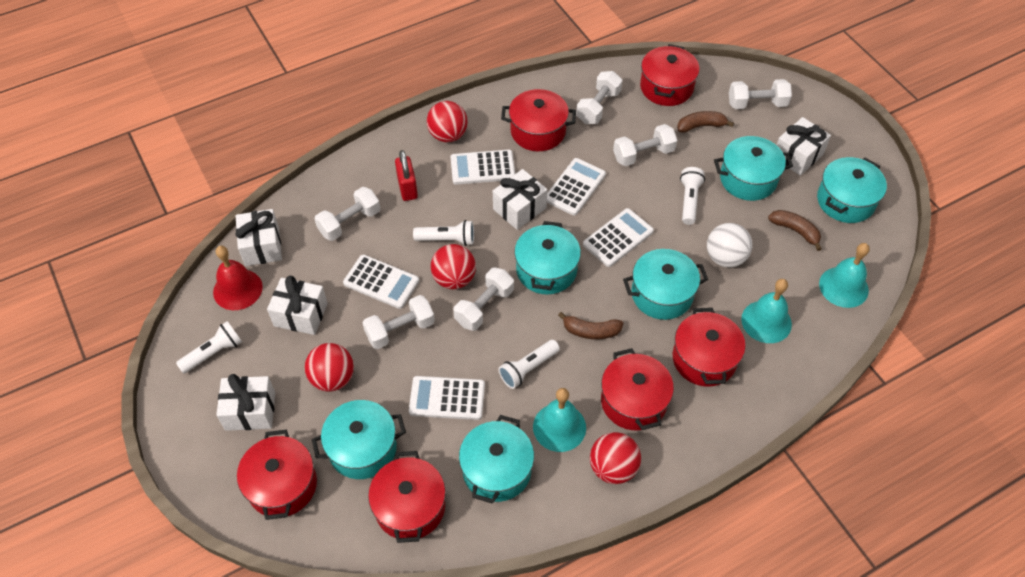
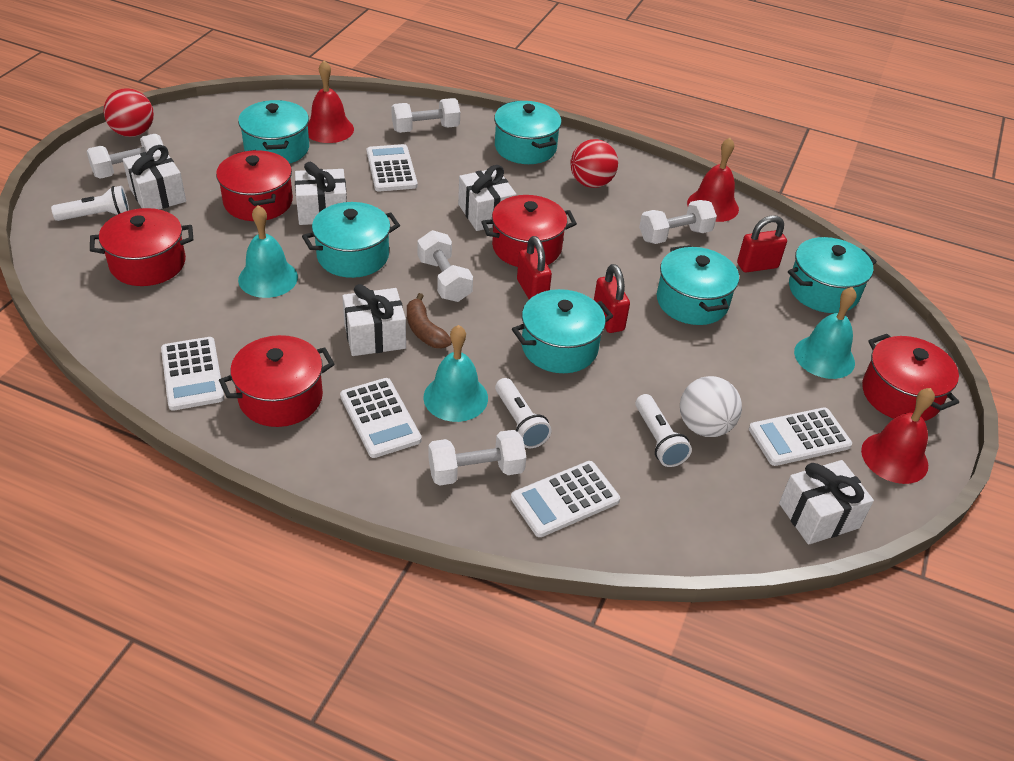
brown banana: [558,312,623,339] [677,111,734,133] [768,210,822,251] = 3 -> [407,293,452,348] = 1
red ball: [305,343,354,392] [427,101,468,142] [431,244,476,289] [590,432,641,484] = 4 -> [104,88,154,137] [570,139,618,188] = 2
red bell: [213,246,263,310] = 1 -> [308,60,354,143] [687,138,739,222] [861,388,935,484] = 3
red padlock: [395,150,418,201] = 1 -> [517,236,552,300] [594,264,630,333] [737,215,787,272] = 3
red pot: [237,430,317,520] [368,451,446,543] [501,89,576,151] [601,348,674,430] [640,44,700,106] [673,308,746,387] = 6 -> [90,208,193,286] [216,150,293,221] [219,335,335,427] [481,195,577,267] [862,334,959,421] = 5
white dumbbell: [314,187,380,241] [363,295,435,349] [453,267,514,331] [576,71,623,124] [613,124,677,166] [729,79,792,109] = 6 -> [86,134,164,179] [391,98,460,133] [418,230,473,302] [428,430,526,486] [639,200,717,244] = 5
white flashlight: [176,321,242,374] [413,220,474,246] [498,340,560,389] [680,167,705,225] = 4 -> [51,186,129,221] [495,378,551,448] [635,394,692,467] = 3

